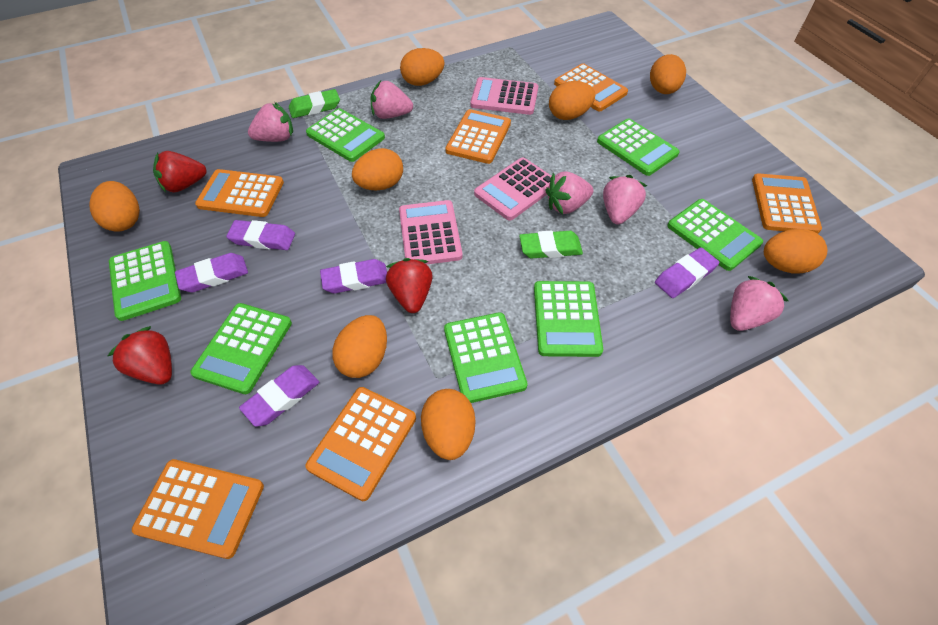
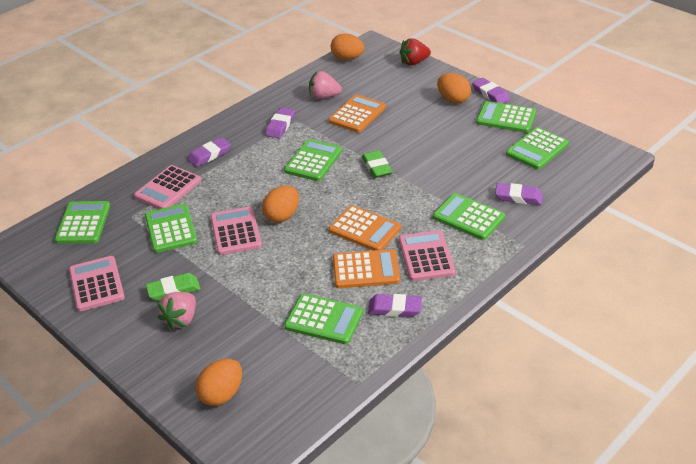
orange calculator: [132,459,264,559] [195,169,284,217] [305,387,416,501] [445,109,511,164] [554,63,628,111] [752,173,822,234] = 6 -> [328,94,386,133] [329,205,401,251] [333,249,400,288] = 3
orange egg: [89,181,140,232] [332,315,387,378] [352,148,403,191] [400,48,445,86] [421,389,475,460] [549,81,595,120] [650,54,686,94] [764,229,828,274] = 8 -> [195,359,242,406] [262,186,299,223] [331,34,364,60] [437,73,471,103] = 4
pink calculator: [399,200,463,265] [470,77,538,115] [474,157,552,221] = 3 -> [69,256,125,312] [134,165,201,209] [210,207,262,255] [399,231,456,281] = 4
pink strawberry: [248,102,293,142] [370,81,413,119] [545,171,593,214] [603,175,647,224] [730,276,788,331] = 5 -> [157,292,196,330] [309,71,342,99] = 2
red strawberry: [108,326,172,385] [153,151,207,192] [386,258,433,313] = 3 -> [400,38,431,65] = 1

